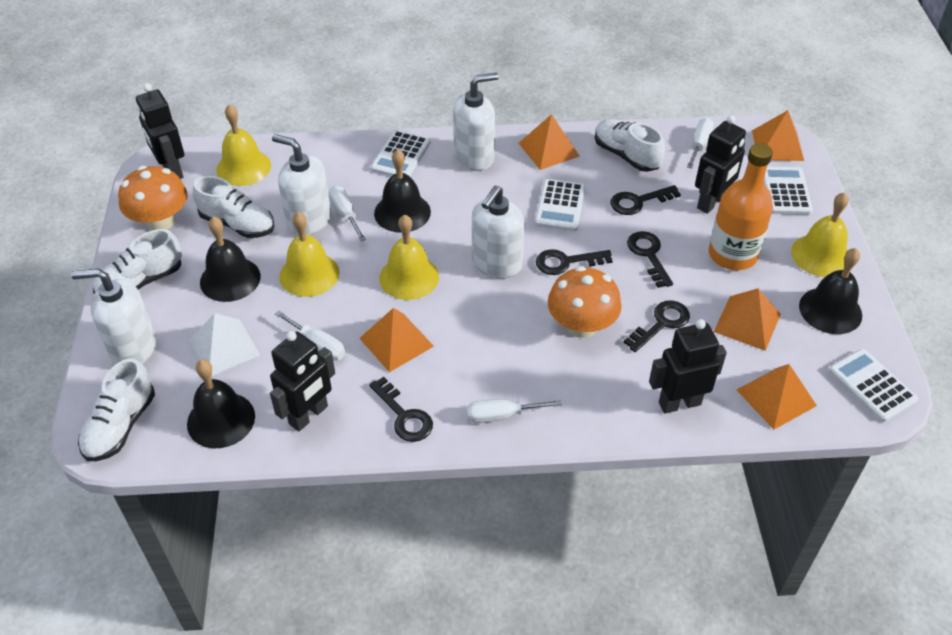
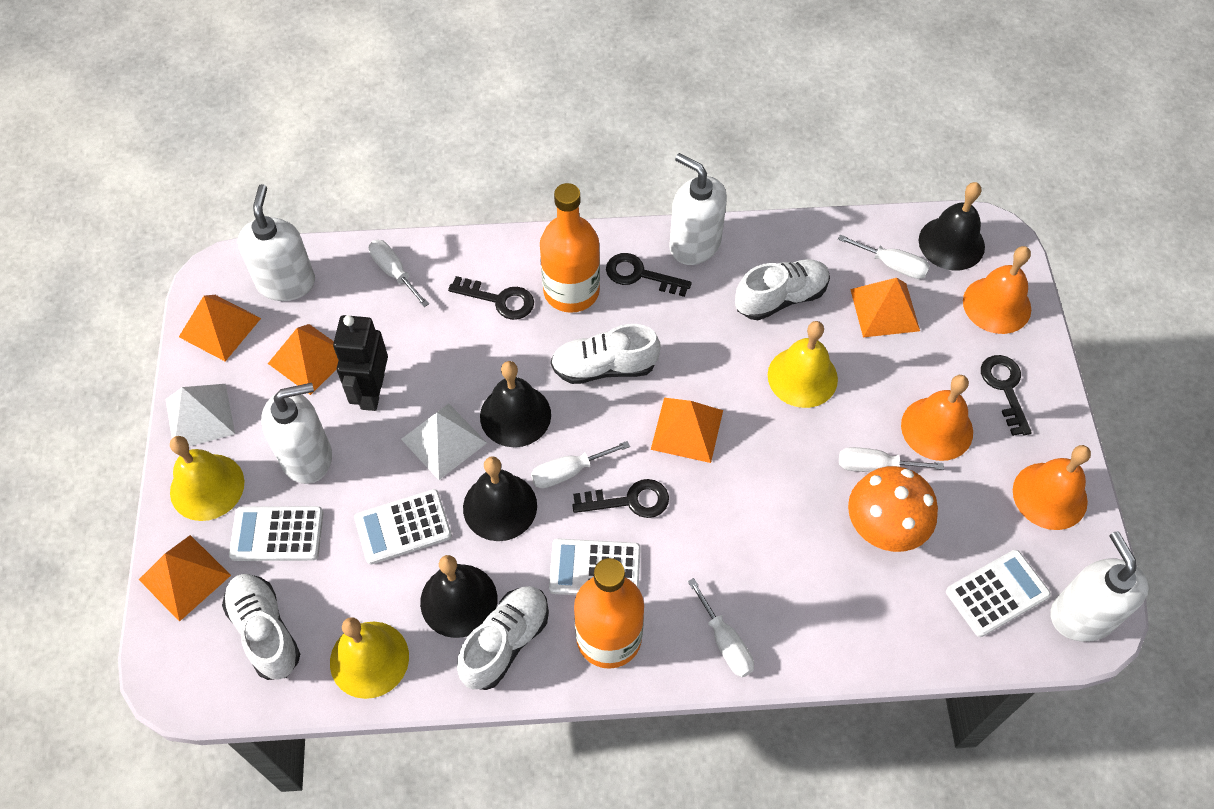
black key: [369,377,433,442] [536,249,613,275] [610,185,681,215] [623,300,690,352] [627,231,673,288] = 5 -> [448,276,534,320] [572,479,669,518] [606,253,692,297] [981,355,1032,436] = 4
black robot: [136,83,184,179] [270,331,335,431] [649,319,727,414] [695,115,746,214] = 4 -> [333,315,388,411] = 1
orange bell: none = 0 -> [901,375,973,461] [963,246,1031,334] [1013,445,1091,530] = 3
orange bottle: [708,143,773,270] = 1 -> [540,183,600,313] [574,558,644,669] = 2
orange mushroom: [118,166,188,230] [548,266,622,338] = 2 -> [848,466,938,552] = 1
white pyramid: [190,313,260,376] = 1 -> [165,384,235,446] [401,403,487,480] = 2
white screwdriver: [275,311,345,361] [329,186,366,241] [466,399,562,423] [687,118,714,168] = 4 -> [368,240,429,307] [531,441,630,488] [688,578,754,677] [838,235,930,279] [839,447,944,472] = 5
yellow bell: [216,104,271,186] [279,212,340,297] [379,214,439,300] [791,192,849,277] = 4 -> [170,436,244,521] [330,617,409,699] [768,321,838,408] = 3

